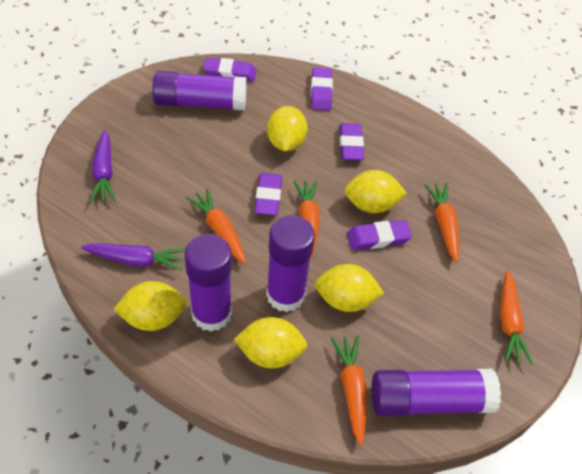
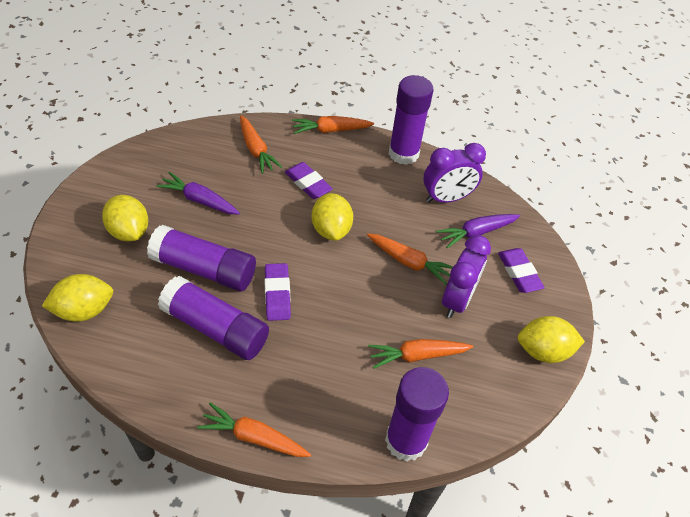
purple clock: none = 0 -> [423,143,486,203] [442,235,491,318] = 2
purple eraser: [203,57,256,82] [254,173,282,215] [311,67,333,111] [340,123,364,161] [347,220,412,250] = 5 -> [264,263,291,321] [285,162,333,199] [498,248,545,293] = 3
yellow lemon: [113,281,187,331] [234,317,307,368] [267,106,308,151] [315,264,384,312] [344,170,407,213] = 5 -> [42,274,113,321] [102,195,148,242] [311,193,353,241] [518,316,585,363] = 4

